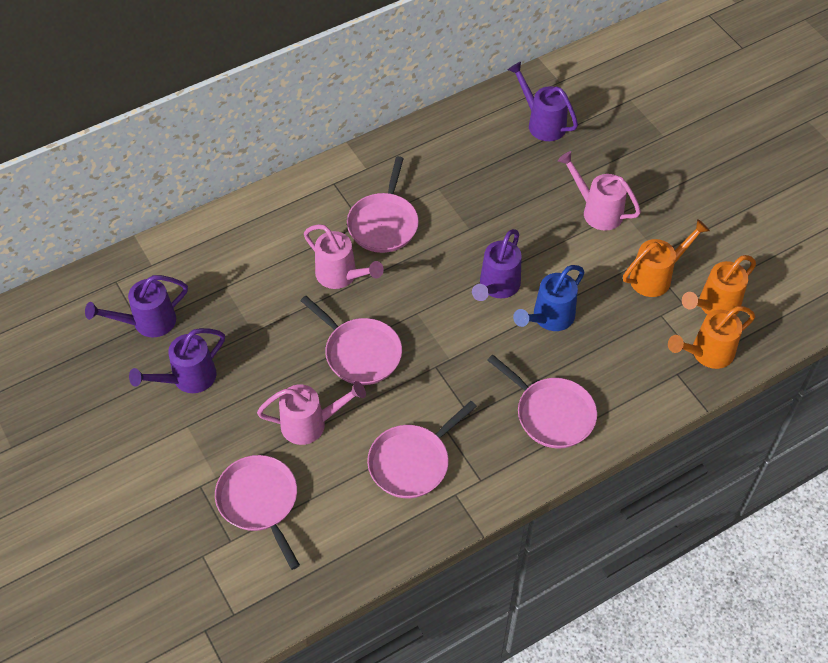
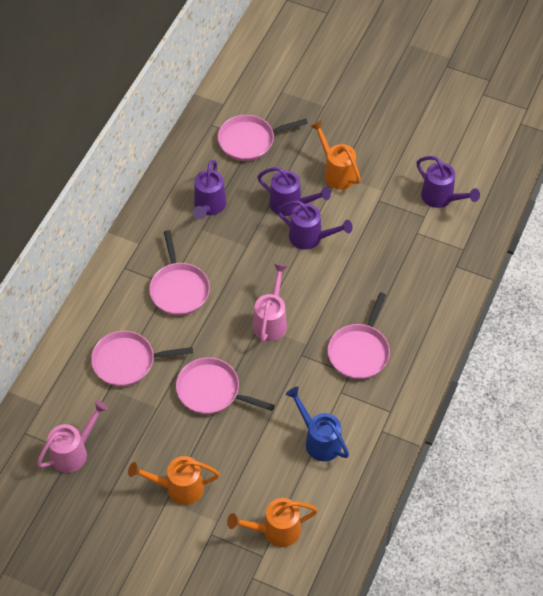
pink watering can: [257,381,366,445] [304,224,384,289] [558,151,641,231] = 3 -> [37,400,108,473] [253,264,287,342] = 2

